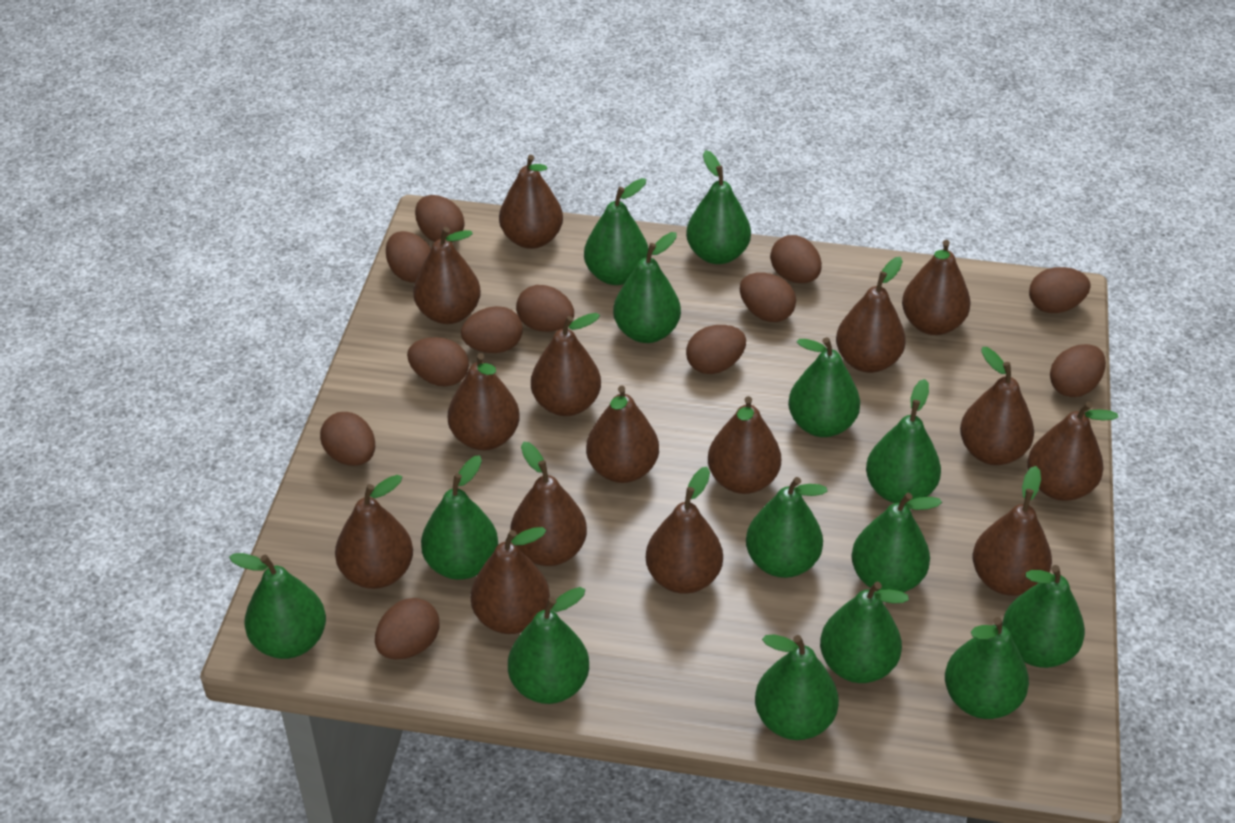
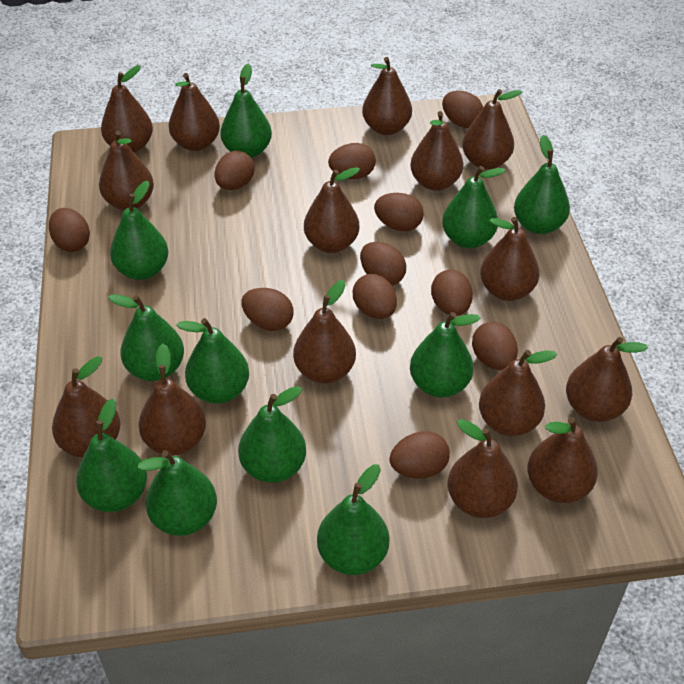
brown egg: [320,412,375,466] [375,598,439,660] [386,231,431,283] [407,337,469,387] [415,195,464,243] [461,306,523,353] [516,285,574,332] [686,325,746,374] [740,272,796,322] [770,235,822,283] [1029,267,1091,313] [1050,344,1106,397] = 12 -> [49,208,90,252] [215,151,255,190] [241,288,294,331] [328,143,376,179] [352,274,397,319] [360,242,406,285] [374,193,424,231] [389,431,450,479] [431,270,473,316] [442,91,483,128] [472,322,518,370] = 11
green pear: [229,553,326,659] [421,455,498,580] [508,587,589,704] [584,178,649,285] [613,232,681,343] [686,150,751,264] [746,477,828,578] [755,635,839,740] [788,337,860,437] [820,582,909,683] [851,493,942,593] [866,379,941,504] [945,617,1029,719] [1002,565,1085,668] = 14 -> [76,398,147,512] [108,294,184,381] [110,181,168,280] [138,450,217,536] [176,318,249,404] [220,63,272,158] [238,386,306,483] [317,464,389,575] [410,312,481,397] [442,166,506,248] [514,135,570,234] = 11

